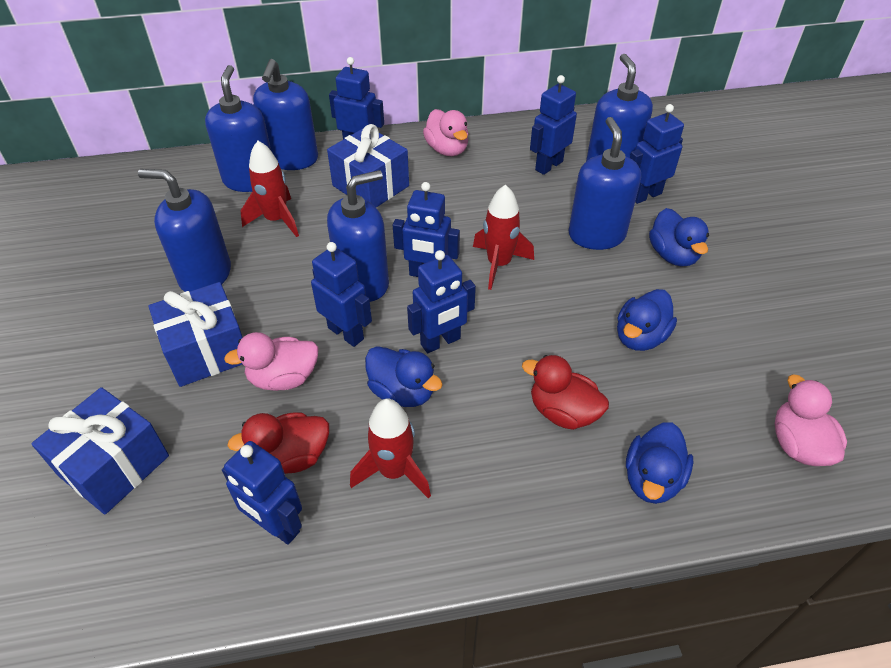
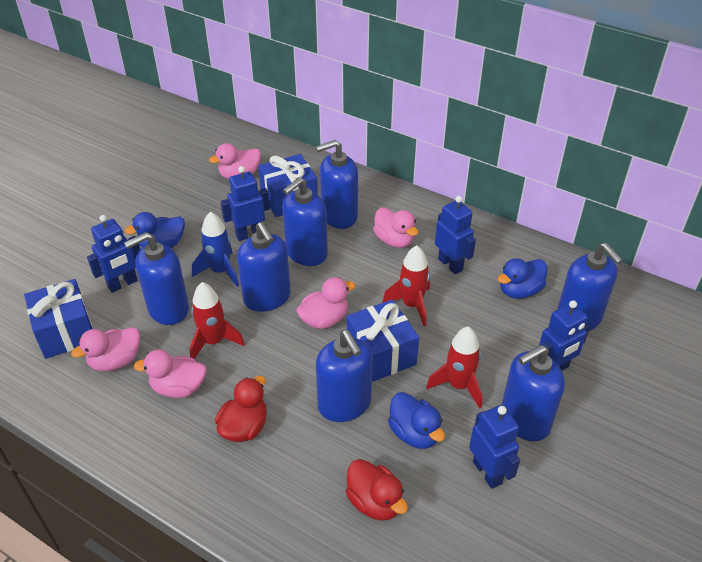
blue duck: [365,346,443,407] [617,289,677,351] [626,423,693,504] [649,208,709,266] = 4 -> [125,212,185,248] [388,392,445,449] [498,258,547,299] = 3
blue robot: [222,441,302,545] [311,242,372,347] [329,57,384,139] [393,182,460,277] [407,250,476,353] [530,75,577,175] [630,104,684,204] = 7 -> [87,215,140,293] [220,166,270,241] [435,196,476,274] [469,405,520,489] [539,300,590,371] = 5
blue rocket: none = 0 -> [192,211,239,287] = 1
blue soap dispenser: [138,169,231,292] [205,65,272,192] [253,59,318,170] [327,170,389,302] [569,117,641,250] [586,54,653,161] = 6 -> [124,232,189,325] [237,222,291,312] [282,177,328,266] [316,140,358,229] [316,330,373,422] [502,345,565,441] [557,243,623,331] = 7
pink duck: [224,332,319,391] [423,109,469,156] [775,374,847,466] = 3 -> [71,327,140,371] [134,349,207,398] [209,143,261,179] [296,277,355,329] [373,207,418,248] = 5

